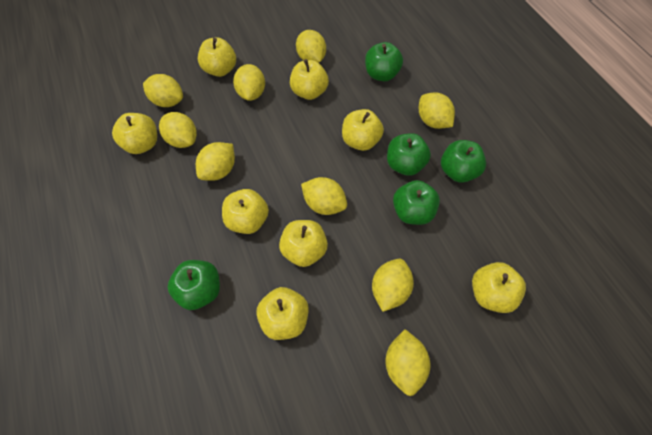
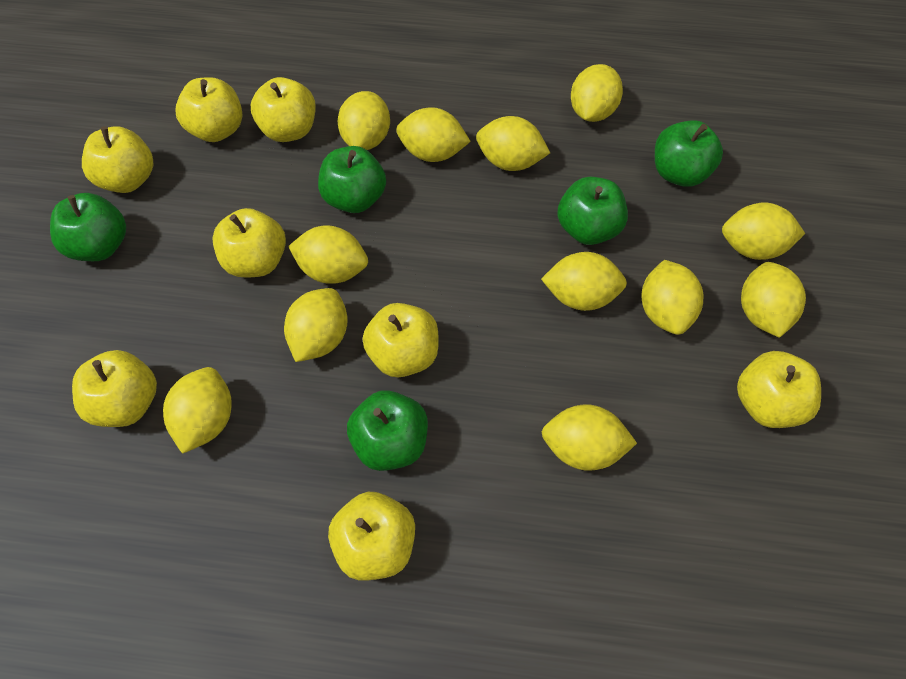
yellow lemon: [143,74,183,107] [159,112,197,148] [196,142,235,181] [233,64,265,101] [296,30,326,63] [301,177,347,215] [372,259,414,312] [385,329,430,396] [419,92,455,129] = 9 -> [163,367,232,454] [284,288,348,362] [288,225,368,284] [338,91,390,150] [396,107,471,162] [476,116,550,171] [541,252,627,311] [542,404,637,471] [571,64,623,122] [641,260,703,335] [722,202,805,260] [741,262,806,338] = 12

